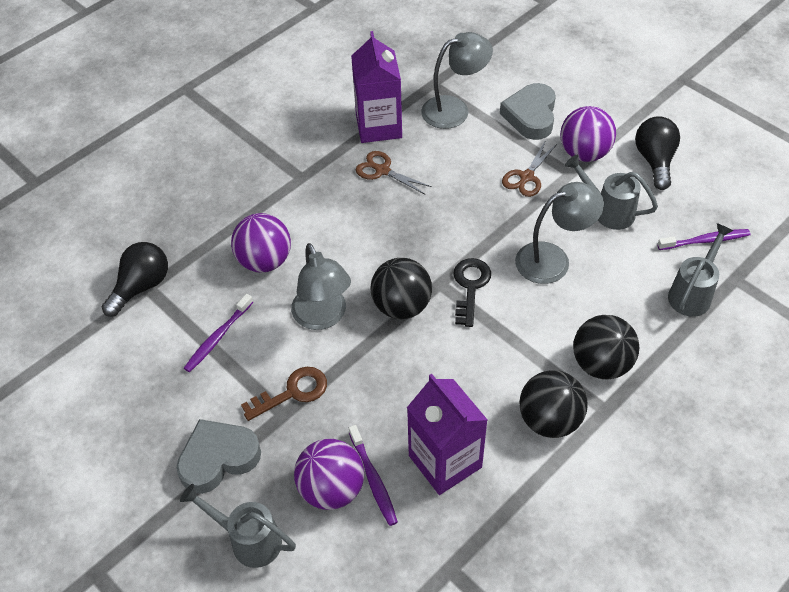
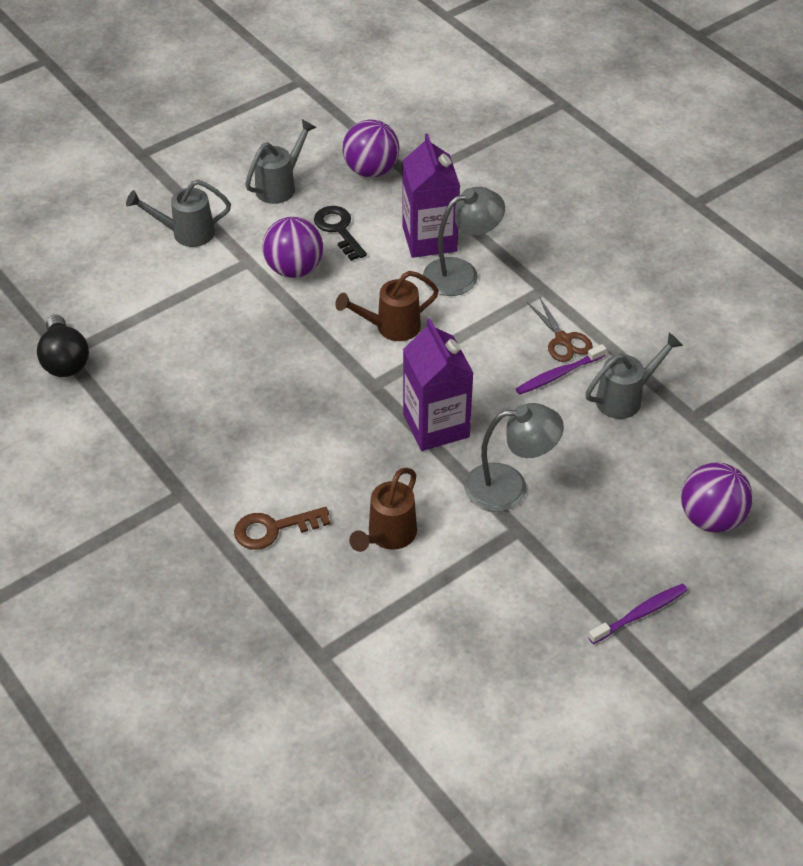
black ball: [371,258,432,319] [519,370,587,438] [573,315,639,379] = 3 -> none = 0
black light bulb: [102,242,168,317] [635,116,680,190] = 2 -> [37,315,89,377] = 1
brown scissors: [356,151,432,194] [502,140,557,197] = 2 -> [527,297,593,362] = 1
brown watering can: none = 0 -> [335,271,439,341] [349,468,417,552] = 2
grey heart: [176,419,261,494] [500,83,556,140] = 2 -> none = 0
grey lamp: [291,243,351,330] [421,32,493,129] [515,182,604,284] = 3 -> [423,187,505,296] [464,403,564,512] = 2
purple toothbrush: [184,294,253,372] [349,425,398,526] [657,229,750,250] = 3 -> [516,344,607,395] [588,583,688,644] = 2

